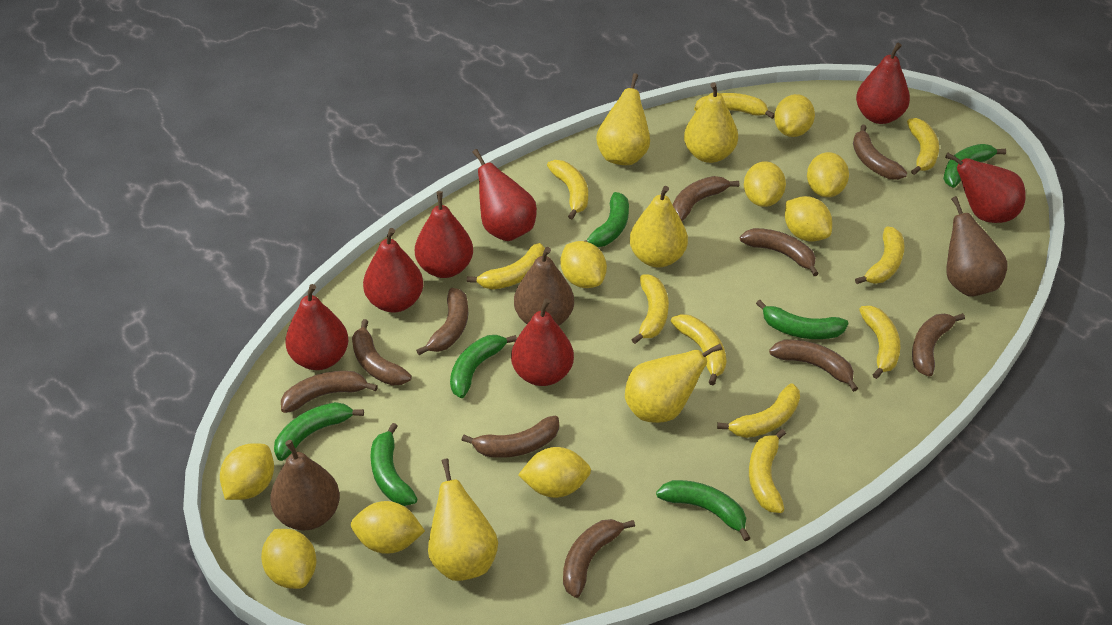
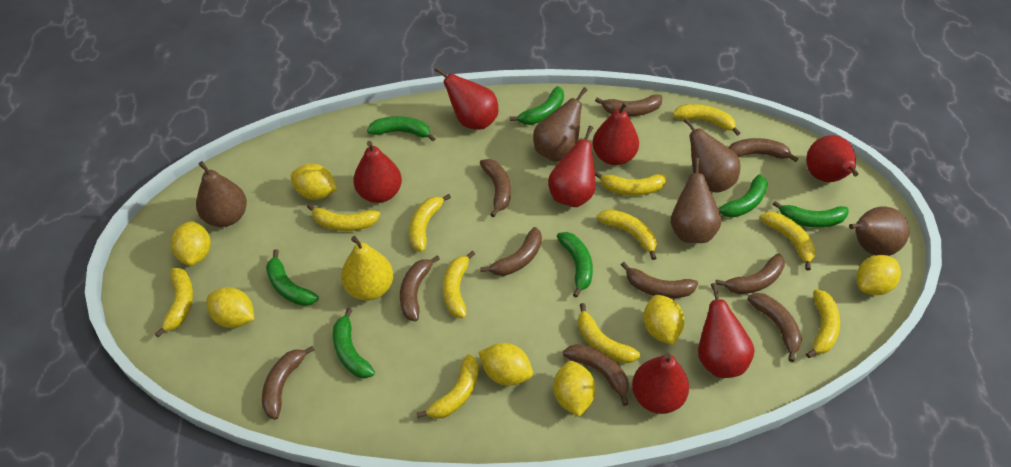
brown pear: [270,440,340,530] [514,247,574,326] [946,196,1008,297] = 3 -> [196,161,247,227] [533,87,588,162] [671,158,721,243] [683,118,741,193] [849,206,909,256] = 5
yellow banana: [467,243,545,290] [547,160,588,219] [631,275,669,344] [671,314,726,385] [694,93,775,119] [717,383,800,438] [749,429,786,513] [855,226,905,284] [859,306,901,379] [907,118,939,175] = 10 -> [155,268,193,337] [307,203,380,231] [409,194,451,252] [417,354,479,419] [443,251,475,318] [578,303,640,363] [595,171,667,196] [597,209,657,260] [673,104,740,136] [760,212,815,271] [806,289,840,358] = 11
yellow lemon: [220,443,274,500] [261,529,316,589] [351,501,425,554] [518,447,591,498] [560,241,607,288] [744,161,786,207] [774,94,815,137] [785,196,832,242] [807,152,849,197] = 9 -> [171,221,211,266] [206,287,254,328] [291,163,337,200] [479,343,533,386] [553,361,596,417] [643,295,685,345] [856,255,901,295] = 7
yellow pear: [428,459,498,581] [596,73,650,165] [625,344,723,423] [630,186,688,267] [684,82,738,163] = 5 -> [341,236,393,300] = 1

